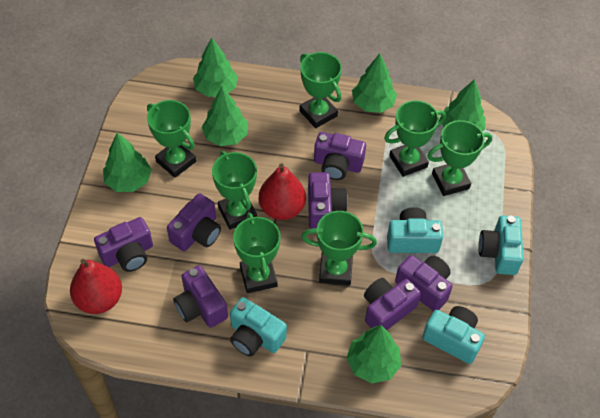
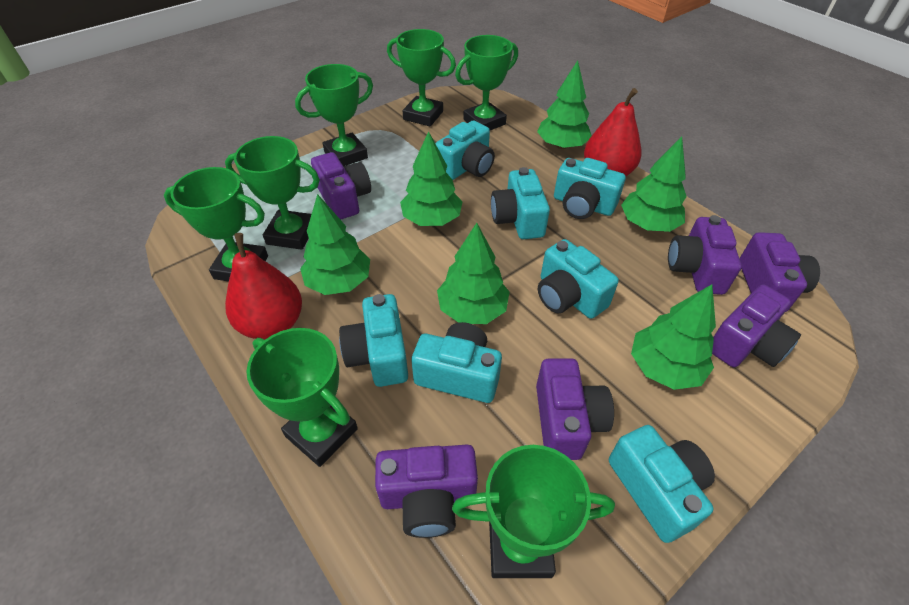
purple camera: [94,217,153,272] [167,193,221,251] [173,265,228,328] [308,172,348,229] [314,132,366,180] [364,278,421,330] [395,255,453,311] = 7 -> [311,152,371,220] [375,445,478,538] [536,358,614,460] [668,215,742,295] [712,285,801,367] [739,232,820,312] = 6
turquoise camera: [230,297,287,357] [387,207,443,253] [422,306,485,364] [478,215,524,275] = 4 -> [339,294,408,387] [411,322,502,403] [435,121,495,180] [491,167,550,239] [538,239,619,319] [554,158,626,219] [609,425,715,543] = 7

